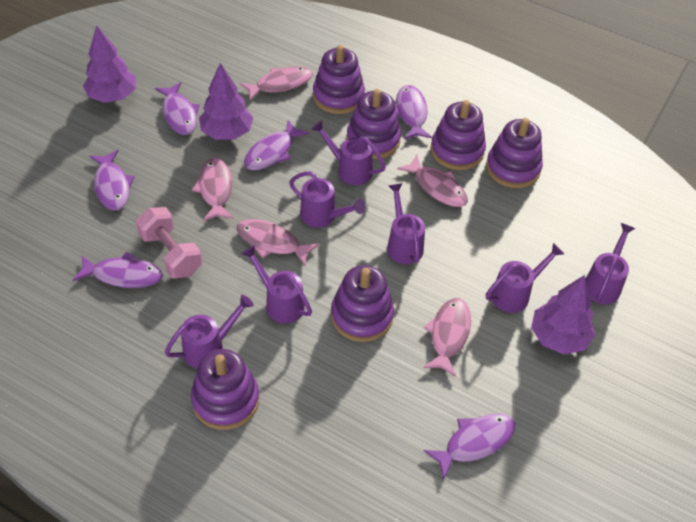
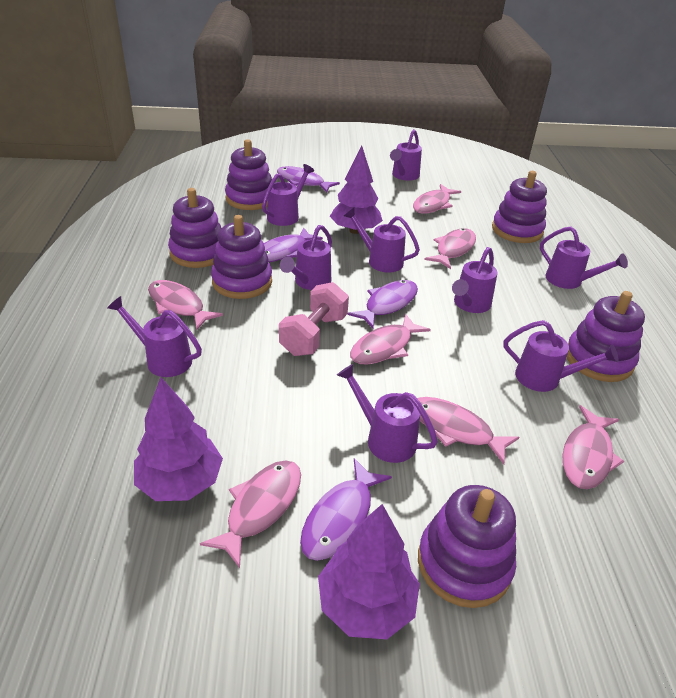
pink fish: [192,158,234,221] [236,219,319,266] [240,66,313,101] [397,155,468,207] [423,298,471,377] = 5 -> [148,280,223,330] [200,460,301,568] [350,314,431,365] [413,184,461,214] [417,397,520,464] [424,228,476,269] [562,405,624,489] = 7
purple fish: [73,252,163,288] [89,150,135,210] [155,82,200,135] [244,120,309,171] [395,85,432,140] [424,413,515,479] = 6 -> [264,227,323,262] [277,166,340,193] [300,458,392,561] [347,280,418,328] = 4
purple watering can: [165,295,254,369] [242,245,312,323] [289,172,365,228] [311,120,386,185] [387,183,425,265] [486,243,564,313] [586,223,636,304] = 7 -> [107,296,202,377] [262,164,314,226] [280,225,332,290] [337,364,438,463] [344,208,420,273] [390,129,422,181] [452,247,497,313] [504,320,619,392] [540,227,628,289] = 9

